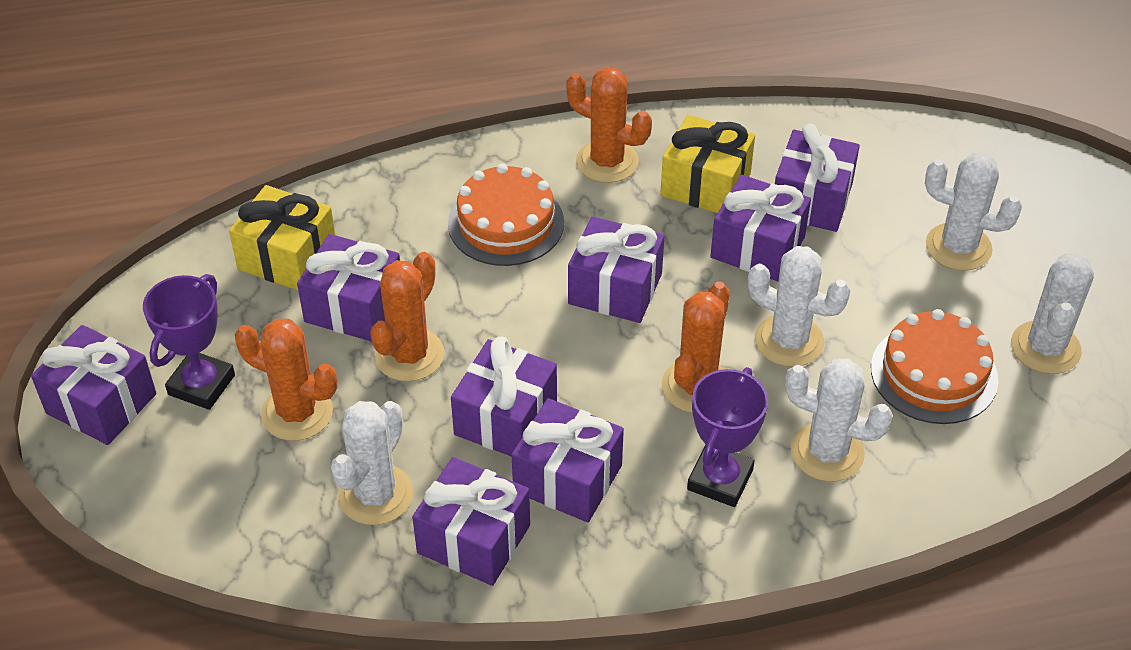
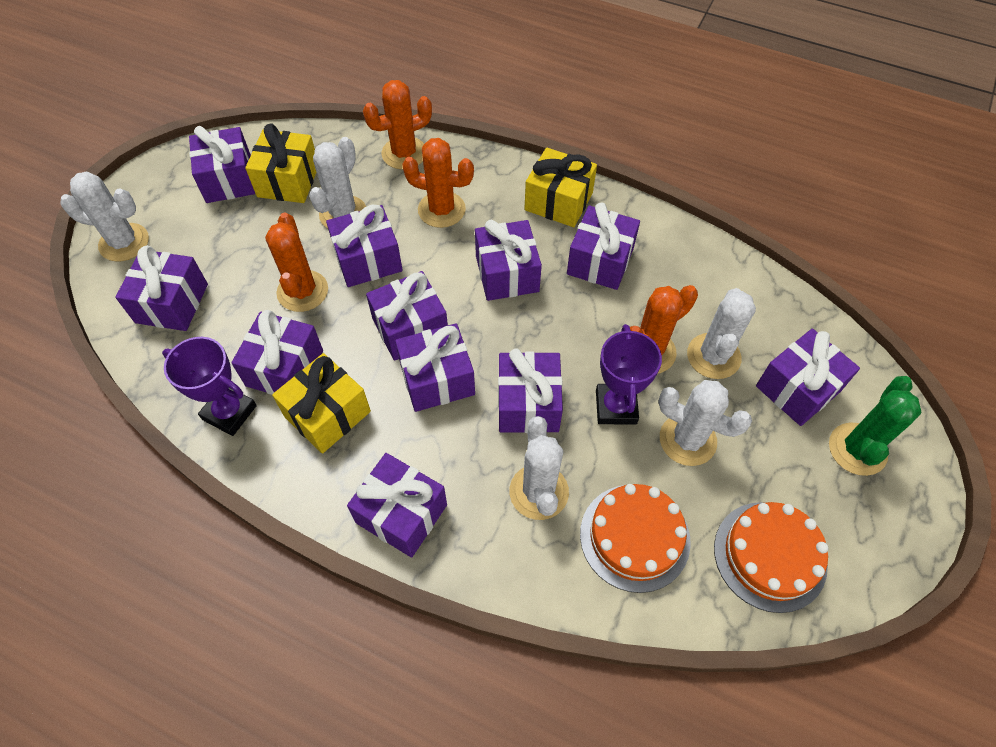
green cactus: none = 0 -> [829,376,921,476] = 1
purple gift: [31,325,156,445] [297,234,400,342] [412,457,530,586] [451,336,557,457] [512,398,624,522] [568,216,664,323] [710,175,811,282] [775,123,860,232] = 8 -> [115,245,208,331] [189,126,255,203] [231,310,323,395] [326,204,403,287] [347,453,447,557] [366,271,448,361] [395,323,475,412] [475,220,542,301] [498,349,563,433] [567,202,640,290] [756,329,860,426] = 11
yellow gift: [229,185,335,290] [660,115,755,213] = 2 -> [245,123,316,203] [272,353,371,454] [524,147,597,227] = 3

